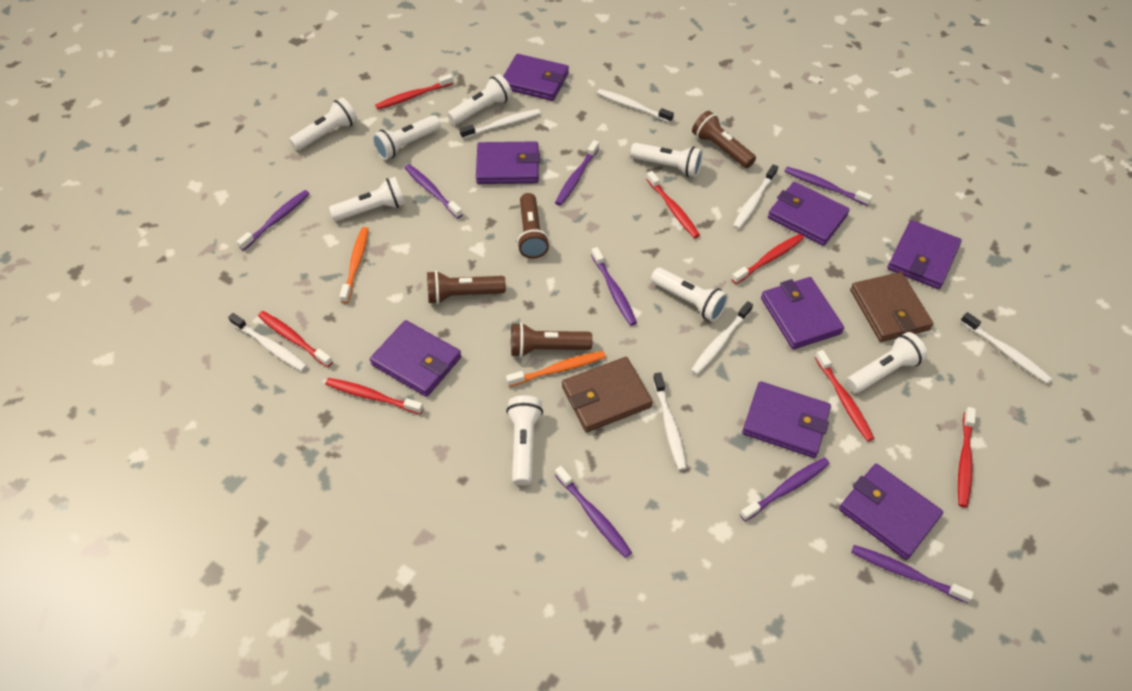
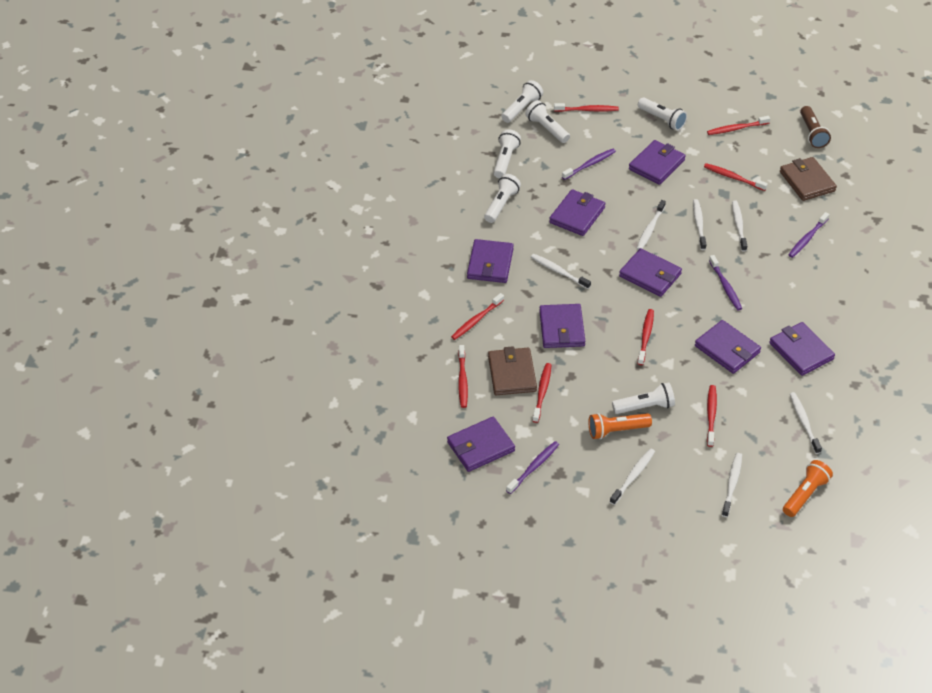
brown flashlight: [427,271,506,304] [511,323,592,357] [517,193,549,259] [692,111,756,168] = 4 -> [800,106,831,148] = 1
orange flashlight: none = 0 -> [588,413,652,439] [783,460,833,517] = 2
orange toothbrush: [340,227,369,303] [506,351,606,387] = 2 -> none = 0
purple toothbrush: [237,190,310,250] [404,164,463,218] [555,140,599,206] [555,466,632,558] [591,247,637,326] [740,457,830,521] [784,167,872,206] [851,545,974,603] = 8 -> [506,441,559,494] [562,149,616,180] [709,255,742,310] [788,212,829,258] = 4
red toothbrush: [258,311,333,367] [325,378,423,414] [375,74,454,110] [646,171,700,238] [731,234,804,284] [815,350,874,442] [958,407,976,508] = 7 -> [451,293,504,340] [458,345,468,408] [532,363,551,423] [554,103,619,112] [638,309,654,365] [704,163,768,191] [707,116,770,135] [707,385,717,447] = 8
white flashlight: [289,97,358,151] [329,177,405,221] [372,115,441,160] [447,74,512,125] [506,395,543,485] [630,143,703,177] [651,268,728,322] [846,332,927,393] = 8 -> [484,174,521,223] [493,129,521,178] [501,80,543,123] [525,100,570,143] [612,382,675,414] [638,98,687,131] = 6

